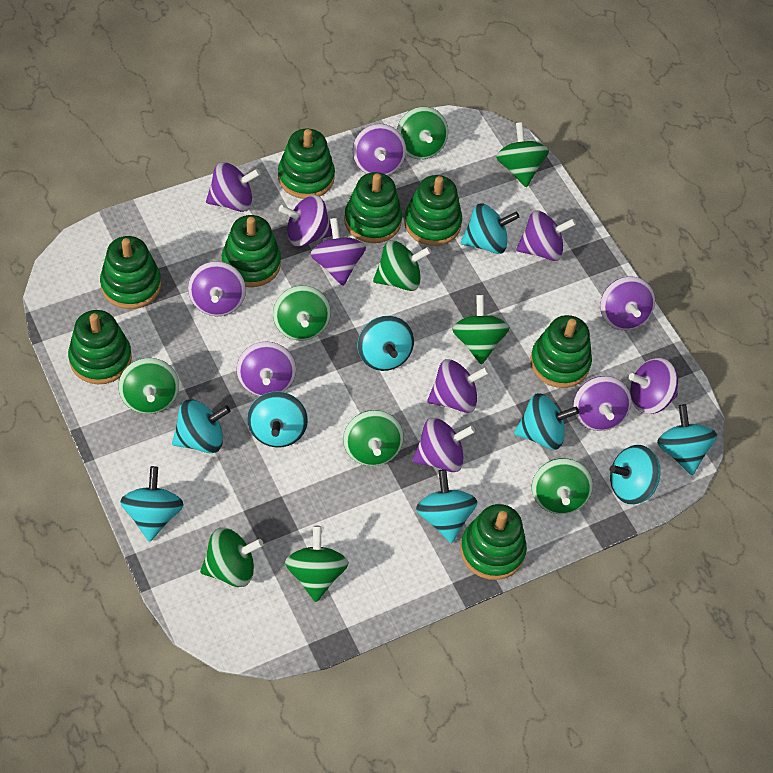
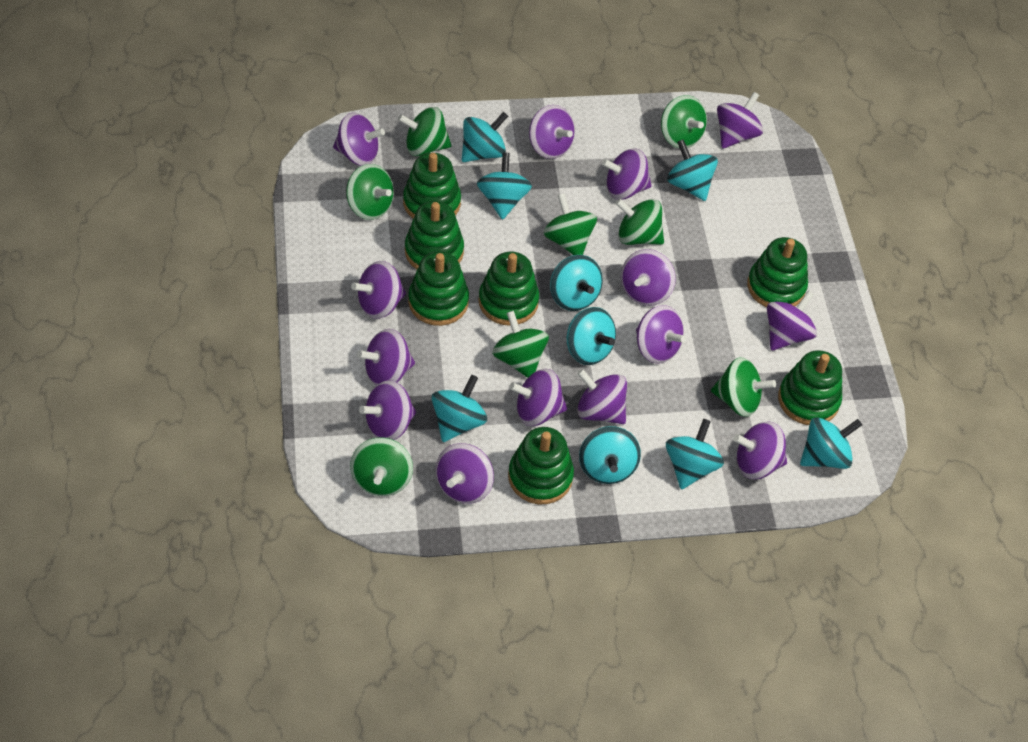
green spinning top: [118,358,179,414] [200,528,264,587] [273,286,331,341] [285,526,349,602] [343,410,404,466] [373,240,431,291] [397,107,448,159] [452,295,510,365] [496,122,549,187] [532,458,593,514] = 10 -> [346,164,394,220] [350,438,413,496] [398,107,452,156] [492,311,549,378] [543,194,597,255] [615,199,664,245] [661,95,707,148] [711,357,776,417] = 8
green stacking toy: [68,310,132,384] [100,236,161,309] [222,215,281,287] [278,128,335,199] [344,172,402,243] [404,175,462,246] [460,504,527,580] [530,315,592,388] = 8 -> [403,153,461,219] [405,201,464,269] [408,251,469,326] [478,252,539,326] [508,427,574,504] [747,237,808,307] [778,350,842,425] = 7
purple spinning top: [188,261,246,316] [206,162,260,212] [237,341,296,396] [279,195,332,247] [310,218,366,286] [353,124,406,175] [413,418,475,472] [427,359,489,413] [516,211,576,261] [573,376,631,431] [600,276,655,330] [629,358,678,414] = 12 -> [333,113,385,166] [351,261,406,319] [357,329,415,386] [359,380,416,440] [436,443,494,504] [509,369,567,426] [529,105,575,159] [577,369,627,424] [602,148,652,200] [621,249,676,306] [636,305,686,363] [717,92,763,148] [733,421,787,479] [767,291,817,351] = 14

